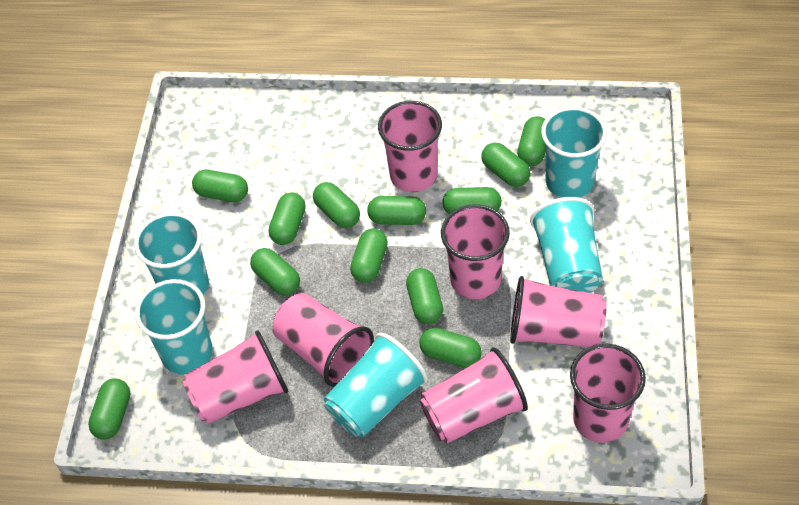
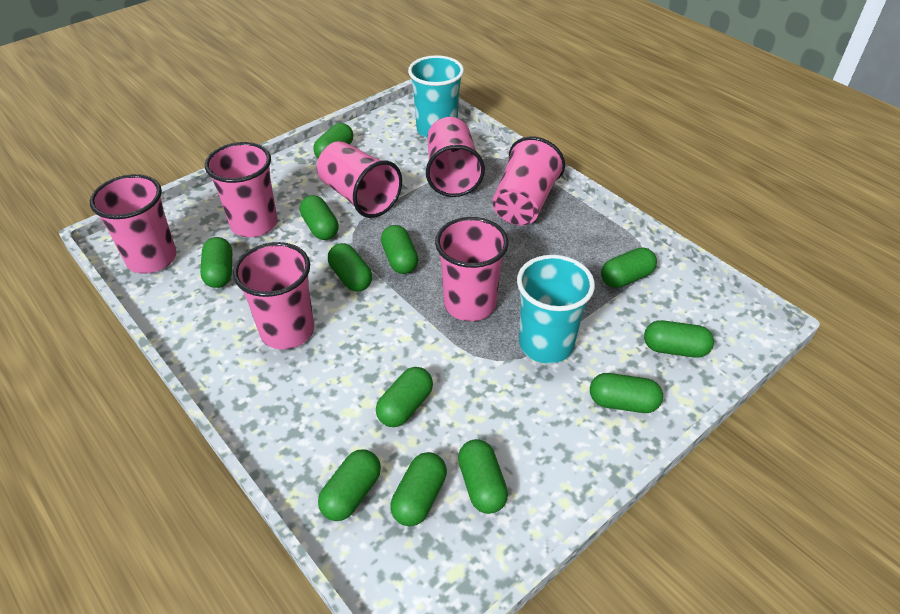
turquoise cup: [134,212,209,296] [135,279,213,375] [324,333,428,438] [530,197,603,293] [541,107,607,198] = 5 -> [408,55,464,138] [517,255,595,364] = 2

